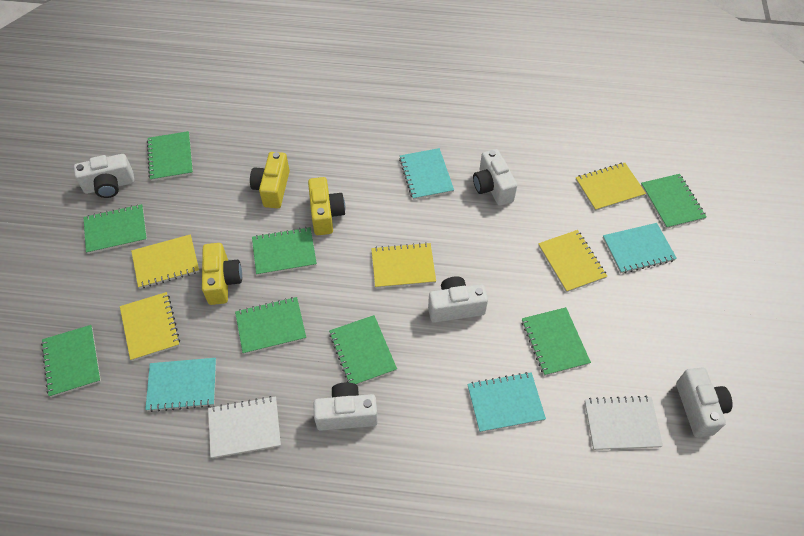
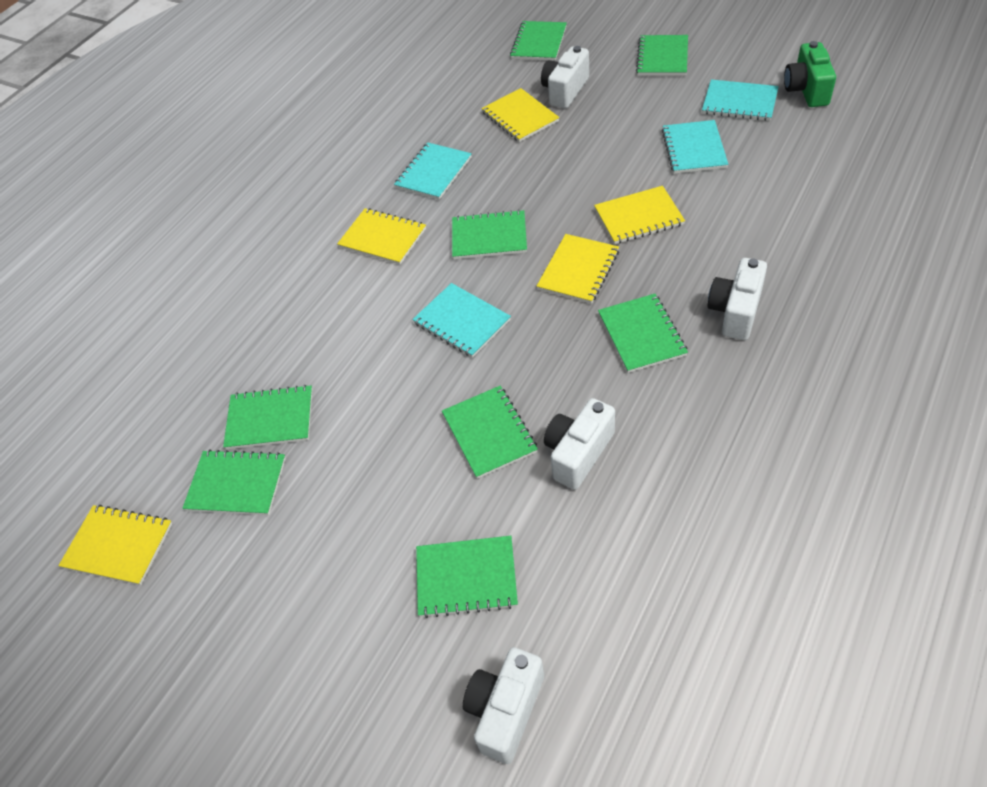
green camera: none = 0 -> [784,41,836,107] = 1
white camera: [74,154,134,198] [314,382,378,431] [428,276,488,323] [473,149,517,206] [676,367,733,437] = 5 -> [463,647,544,764] [541,46,589,109] [544,398,615,490] [707,258,767,340] = 4
white notebook: [208,396,281,458] [584,396,663,450] = 2 -> none = 0
yellow camera: [202,243,242,305] [250,152,290,208] [308,177,345,235] = 3 -> none = 0

